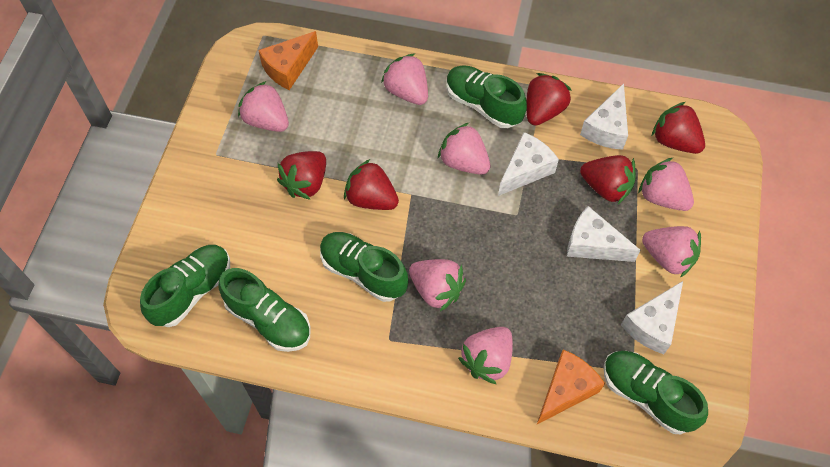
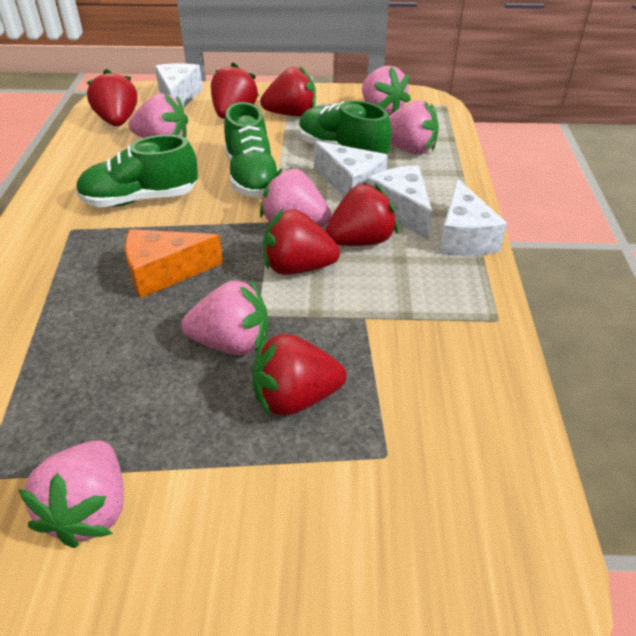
green shoe: [140,245,230,327] [219,268,311,352] [320,232,408,302] [446,65,527,128] [604,351,708,434] = 5 -> [76,135,198,207] [224,102,279,197] [299,100,392,154] = 3
orange cheese: [258,31,318,90] [537,350,605,424] = 2 -> [125,229,223,298] = 1
pink strawberry: [238,81,289,132] [381,53,428,105] [409,259,466,311] [438,123,490,175] [458,327,513,384] [638,158,694,211] [642,226,701,278] = 7 -> [18,440,124,548] [128,93,188,138] [181,279,268,355] [260,168,331,227] [362,66,411,116] [389,100,439,154] = 6
red strawberry: [277,151,326,200] [344,159,399,210] [526,73,572,126] [580,155,636,204] [651,102,705,154] = 5 -> [87,69,137,126] [211,63,259,119] [252,333,346,416] [260,66,316,116] [263,209,340,275] [325,183,398,246] = 6

